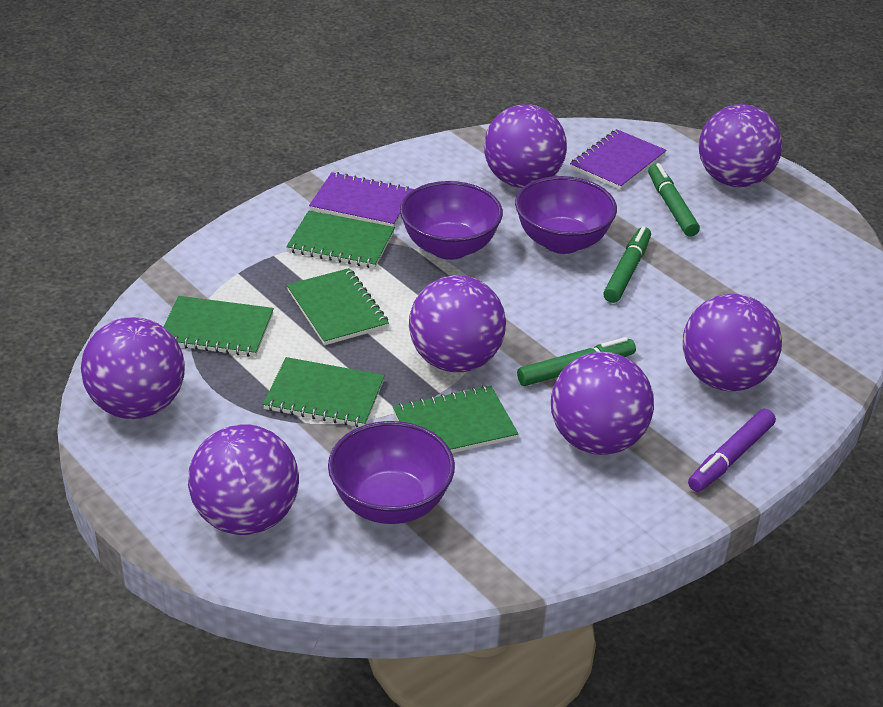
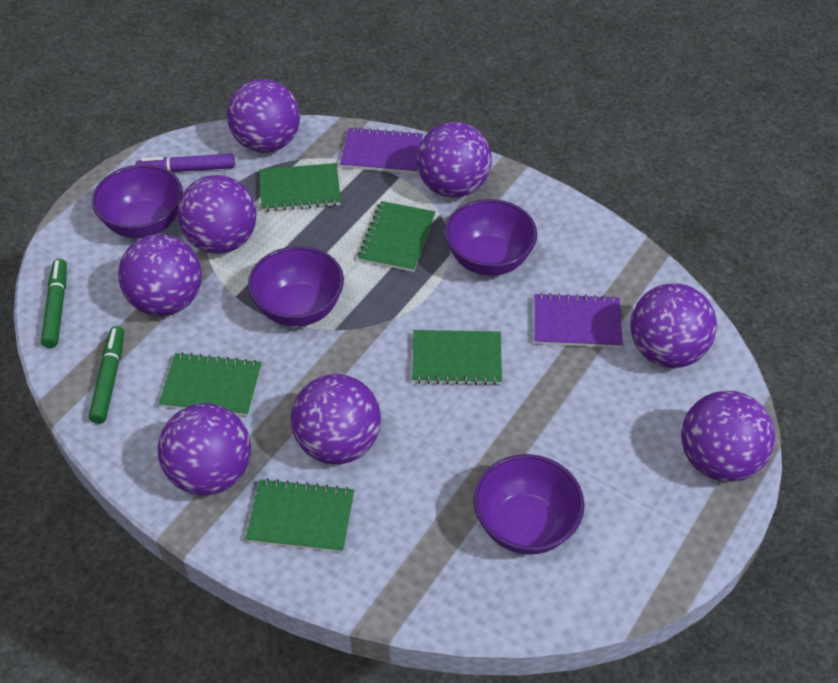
green marker: [517,337,636,386] [603,226,651,303] [648,163,700,237] = 3 -> [41,259,67,348] [89,326,124,424] = 2
purple ball: [81,317,185,419] [188,424,299,535] [409,275,506,372] [484,104,567,188] [551,352,654,455] [683,293,782,391] [699,104,783,187] = 7 -> [118,234,202,316] [158,403,251,495] [177,175,256,254] [227,79,300,153] [291,374,381,464] [417,122,492,198] [630,283,717,368] [681,391,776,482] = 8
purple bowl: [328,421,455,524] [400,181,503,260] [515,176,617,254] = 3 -> [92,164,183,238] [248,246,344,327] [445,199,537,276] [474,454,585,555] = 4

